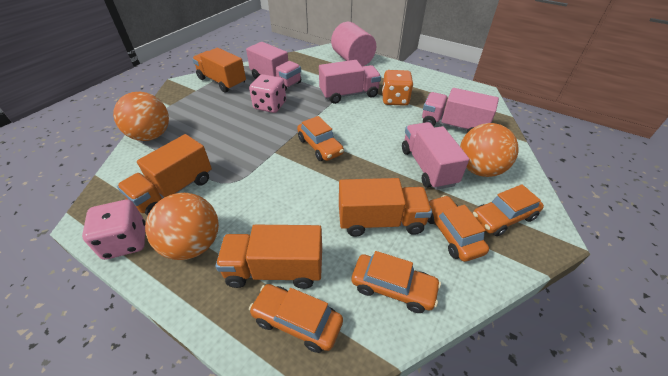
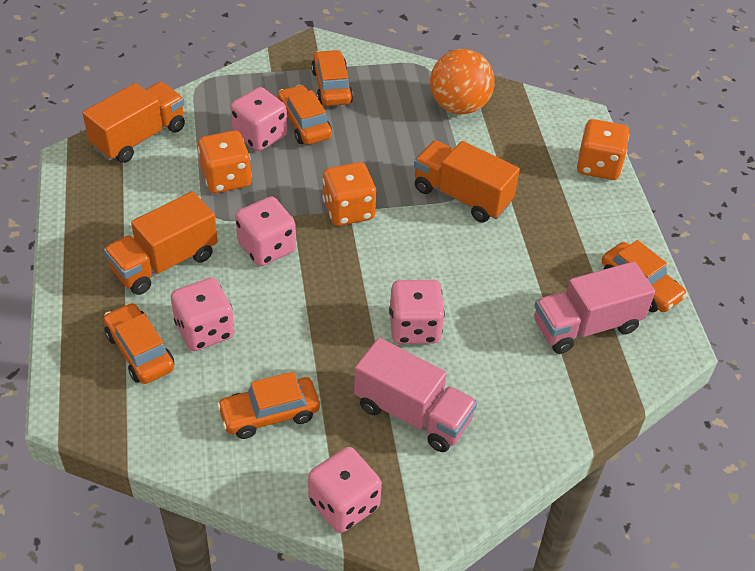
orange ball: [113,92,169,141] [145,193,219,260] [460,123,519,177] = 3 -> [430,49,495,114] = 1
orange dice: [382,70,413,106] = 1 -> [198,130,252,193] [322,162,377,226] [577,119,629,180] = 3
orange truck: [117,134,212,216] [192,48,246,93] [216,225,322,289] [339,178,432,237] = 4 -> [82,82,185,163] [104,191,218,295] [414,140,520,222] = 3
pink cylinder: [331,22,376,67] = 1 -> none = 0
pink dice: [82,200,146,260] [249,74,286,113] = 2 -> [171,278,235,351] [231,87,287,151] [235,197,296,266] [308,447,382,533] [389,280,445,344] = 5
pink truck: [246,42,301,91] [319,60,381,104] [402,122,469,190] [422,88,499,133] = 4 -> [354,338,477,452] [534,261,655,354] = 2

